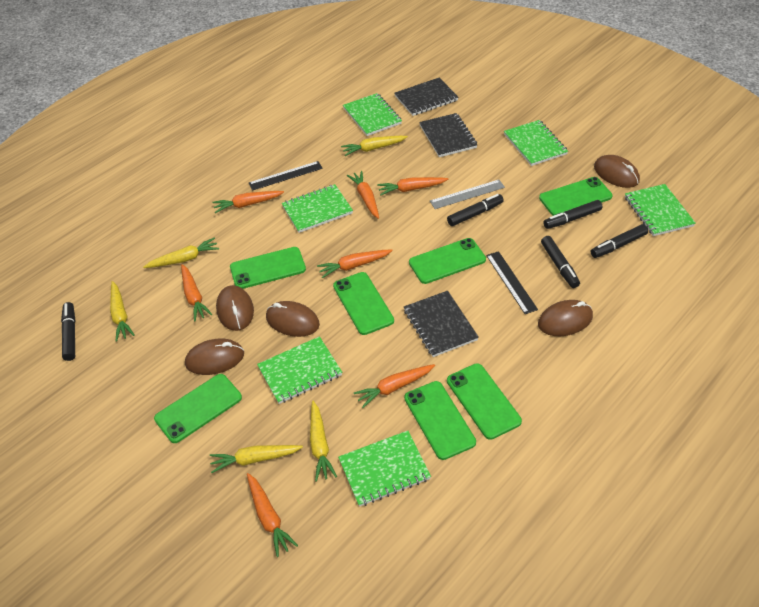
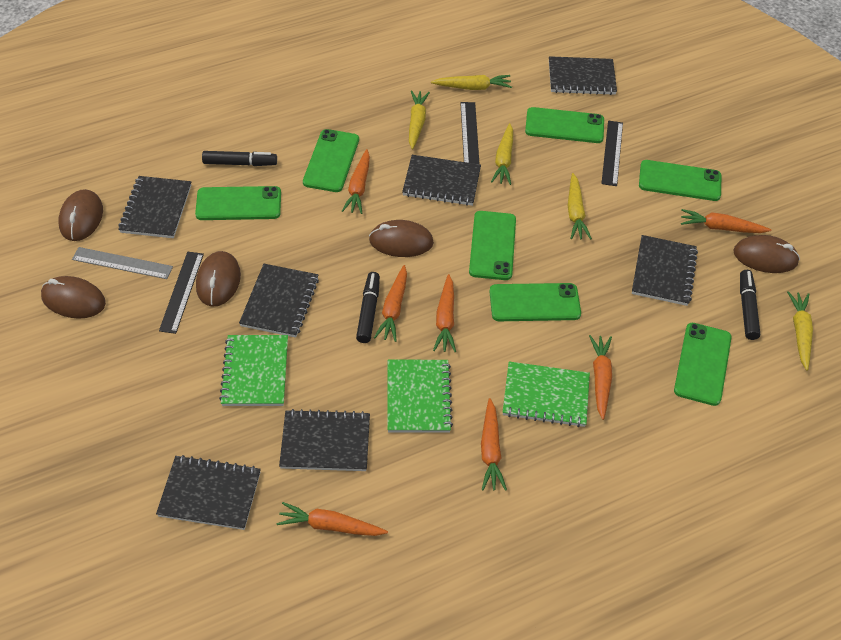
black marker: [61,302,76,361] [447,194,504,226] [541,236,580,288] [543,200,602,229] [591,224,648,258] = 5 -> [202,151,277,166] [356,272,380,343] [740,270,760,340] = 3
black notebook: [395,78,459,116] [404,291,479,357] [419,113,477,157] = 3 -> [118,176,191,238] [156,455,261,530] [239,264,319,338] [279,409,370,471] [402,155,481,206] [549,56,617,95] [632,235,698,306] = 7
black ruler: [249,161,323,191] [486,251,538,314] = 2 -> [159,252,204,334] [460,102,480,164] [601,121,623,186] = 3
green notebook: [257,336,342,404] [282,184,353,233] [338,431,431,507] [343,93,402,136] [504,120,568,166] [625,184,696,236] = 6 -> [219,335,288,406] [387,360,453,433] [503,361,590,427] = 3

